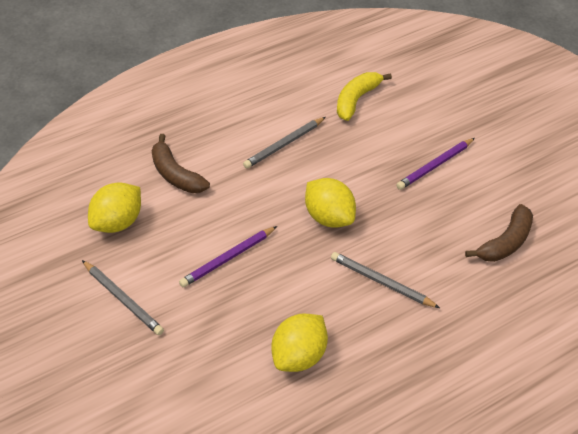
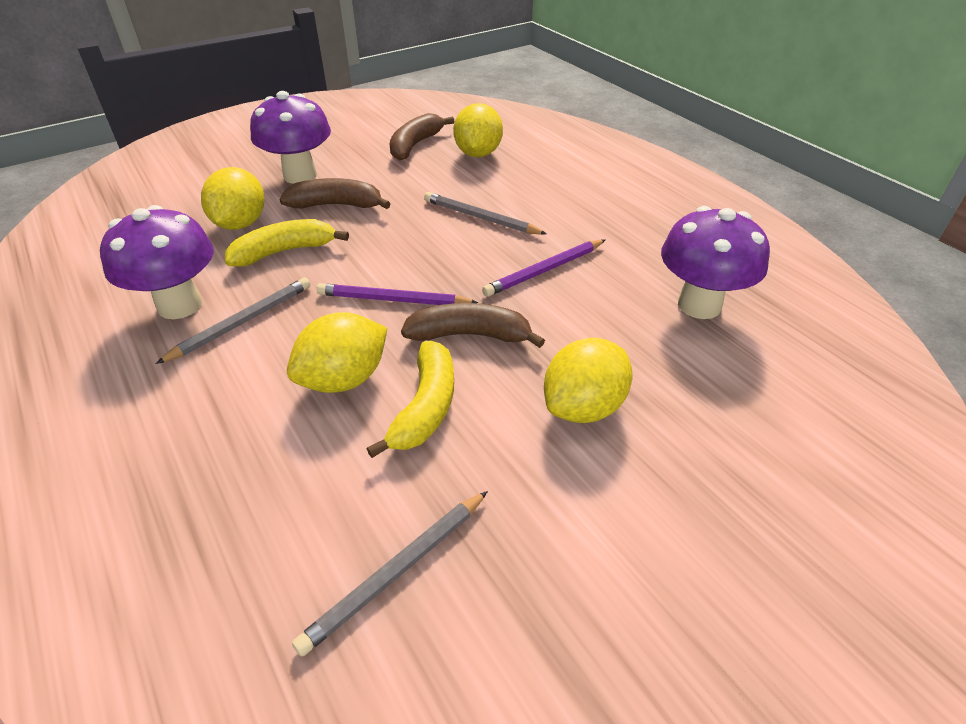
brown banana: [152,134,210,193] [465,204,533,262] = 2 -> [279,178,391,209] [389,113,454,160] [401,303,545,348] = 3
purple mushroom: none = 0 -> [100,205,214,319] [250,91,331,184] [661,206,770,319] = 3
yellow banana: [337,72,392,121] = 1 -> [225,219,349,267] [367,341,454,458] = 2
yellow lemon: [88,183,141,233] [271,314,328,372] [305,178,356,228] = 3 -> [201,167,264,230] [287,312,387,393] [453,103,503,157] [544,338,633,423] = 4

